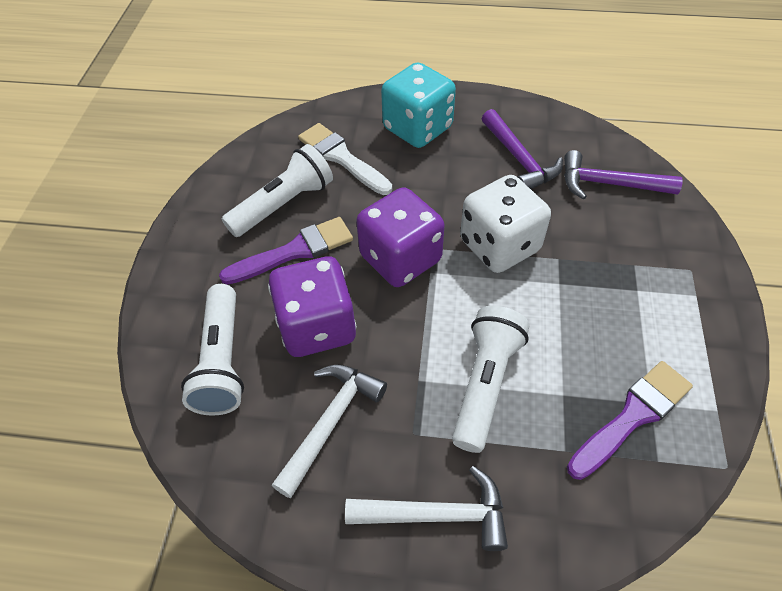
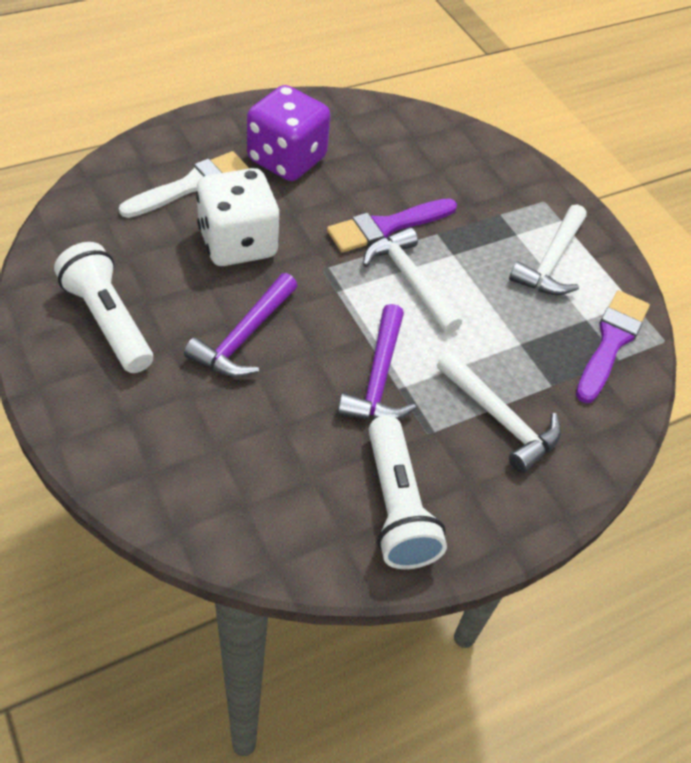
purple dice: [268,256,357,357] [356,187,445,287] = 2 -> [247,85,330,181] = 1
turquoise dice: [381,62,456,148] = 1 -> none = 0
white flashlight: [181,284,244,416] [222,144,333,237] [452,306,530,453] = 3 -> [54,242,153,373] [369,415,447,569] = 2
white hammer: [272,364,387,498] [345,466,508,551] = 2 -> [363,227,462,334] [437,351,561,473] [509,204,587,295] = 3

